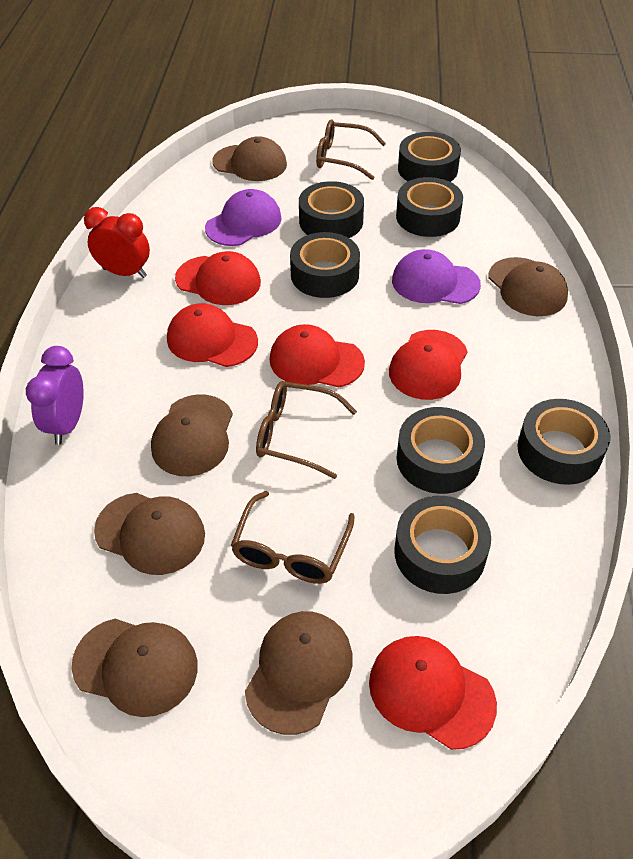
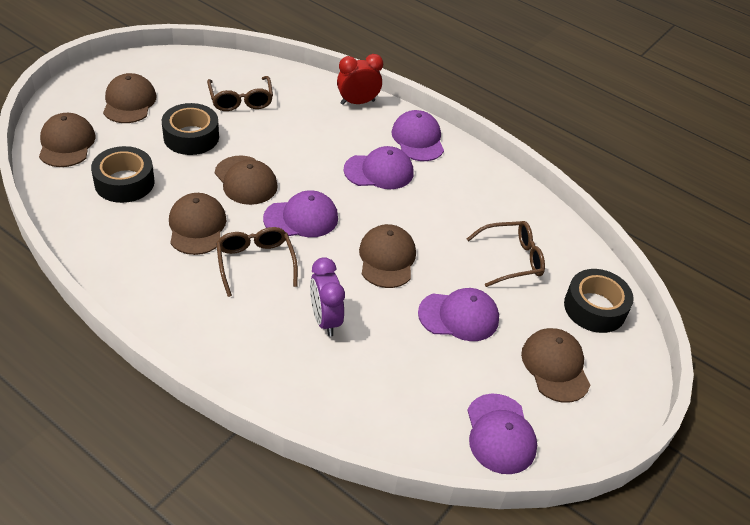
black tape: [290,232,360,298] [299,181,364,238] [394,496,491,594] [396,177,463,237] [396,407,485,494] [398,132,461,182] [518,399,610,485] = 7 -> [91,146,155,203] [162,103,219,155] [564,269,634,333] = 3
purple cap: [205,189,282,246] [392,249,481,304] = 2 -> [263,190,338,237] [344,146,413,189] [392,110,444,161] [418,288,499,341] [467,394,537,474] = 5
red cap: [167,303,258,367] [175,251,261,305] [269,324,365,387] [369,636,497,750] [389,330,468,400] = 5 -> none = 0

